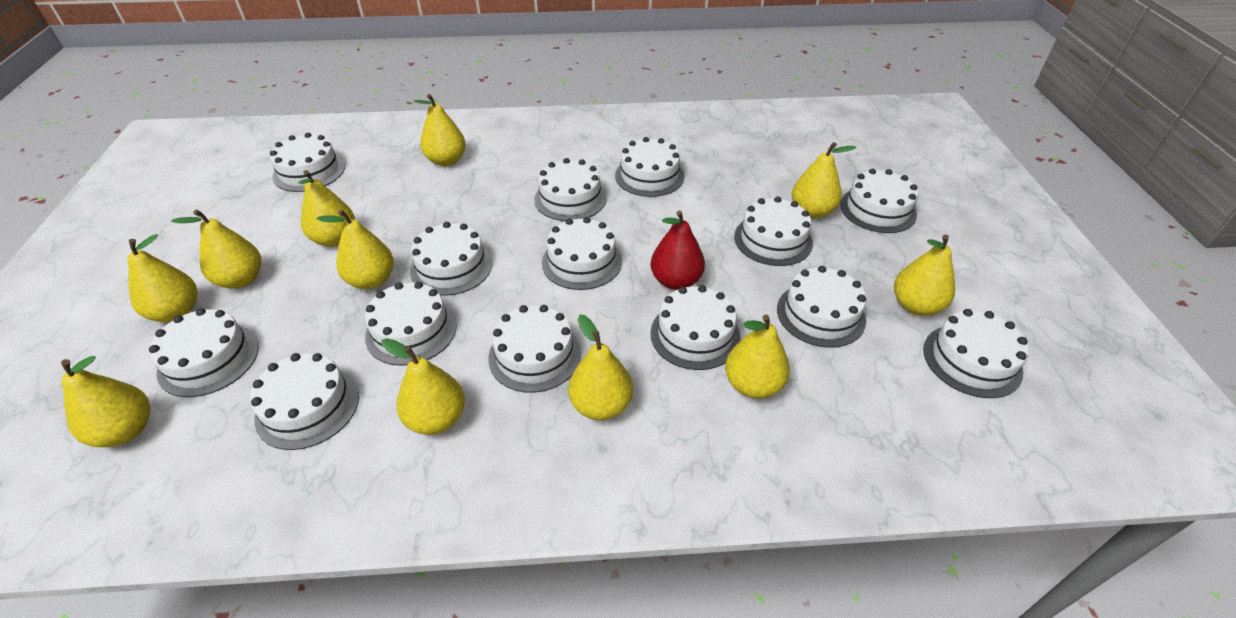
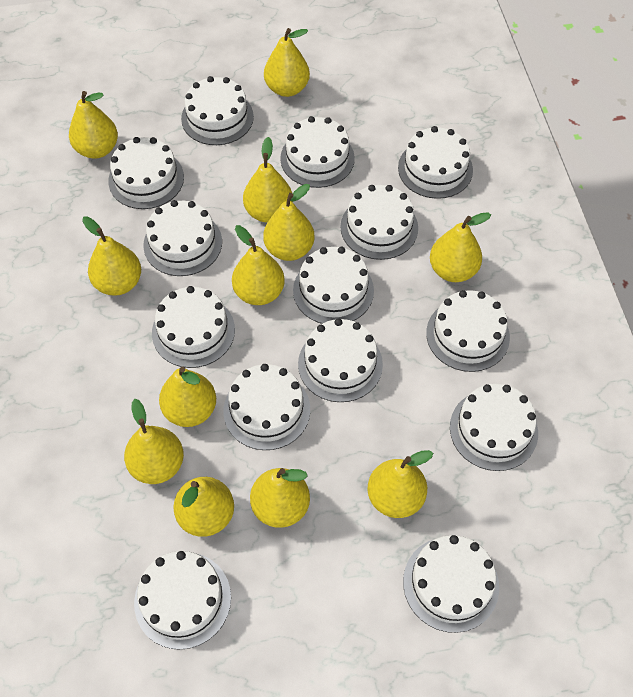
red pear: [651,211,705,290] = 1 -> none = 0
yellow pear: [61,356,150,447] [127,234,197,322] [171,209,261,289] [298,170,355,247] [317,209,394,289] [381,338,465,435] [414,94,466,166] [568,314,633,420] [725,314,790,399] [792,142,856,218] [894,235,955,316] = 11 -> [69,91,118,158] [82,216,141,296] [124,399,184,484] [159,367,216,427] [173,477,234,537] [232,225,285,305] [243,137,293,223] [250,468,310,528] [263,184,315,261] [264,28,310,97] [367,450,433,518] [430,212,491,282] = 12

